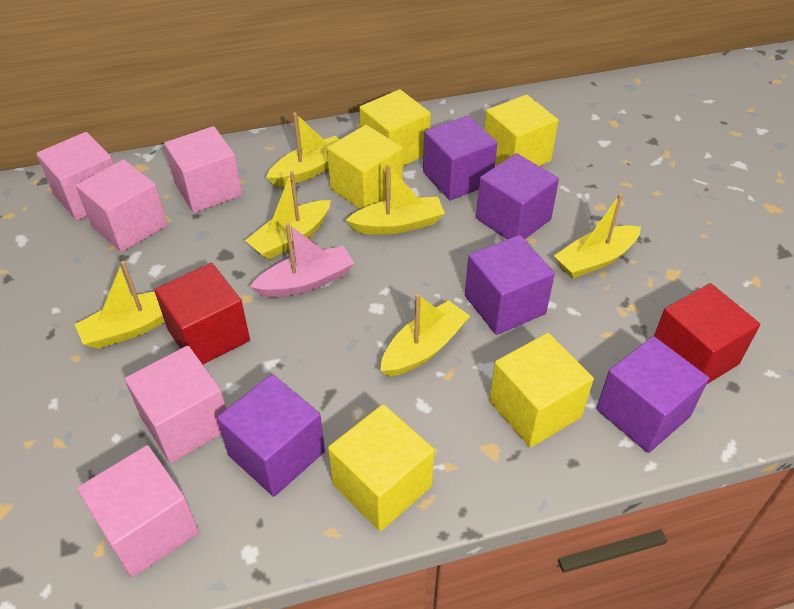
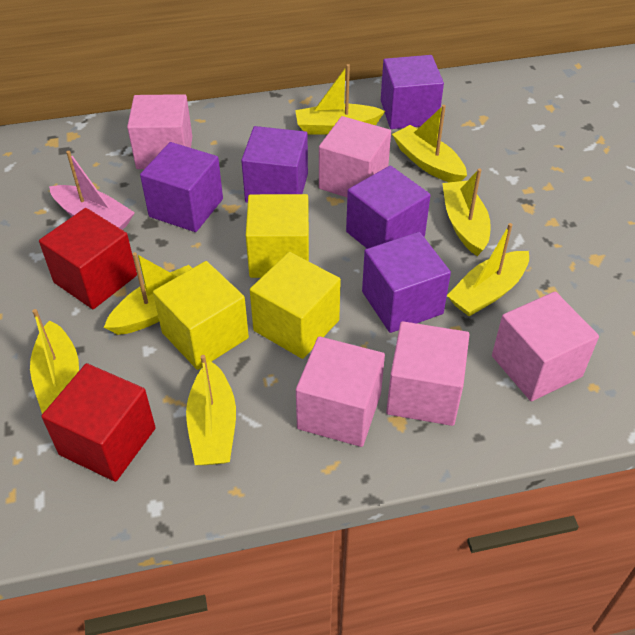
yellow boat: [75,261,165,349] [245,171,331,260] [266,113,340,187] [346,164,445,235] [380,294,470,377] [554,194,641,278] = 6 -> [30,309,79,414] [104,252,192,335] [186,355,236,465] [295,64,385,135] [392,105,467,182] [442,168,491,256] [447,223,529,316] = 7
yellow cube: [327,125,403,210] [328,404,434,531] [359,89,431,166] [484,95,559,166] [489,333,594,448] = 5 -> [153,261,249,370] [246,194,309,278] [250,252,341,359] = 3

